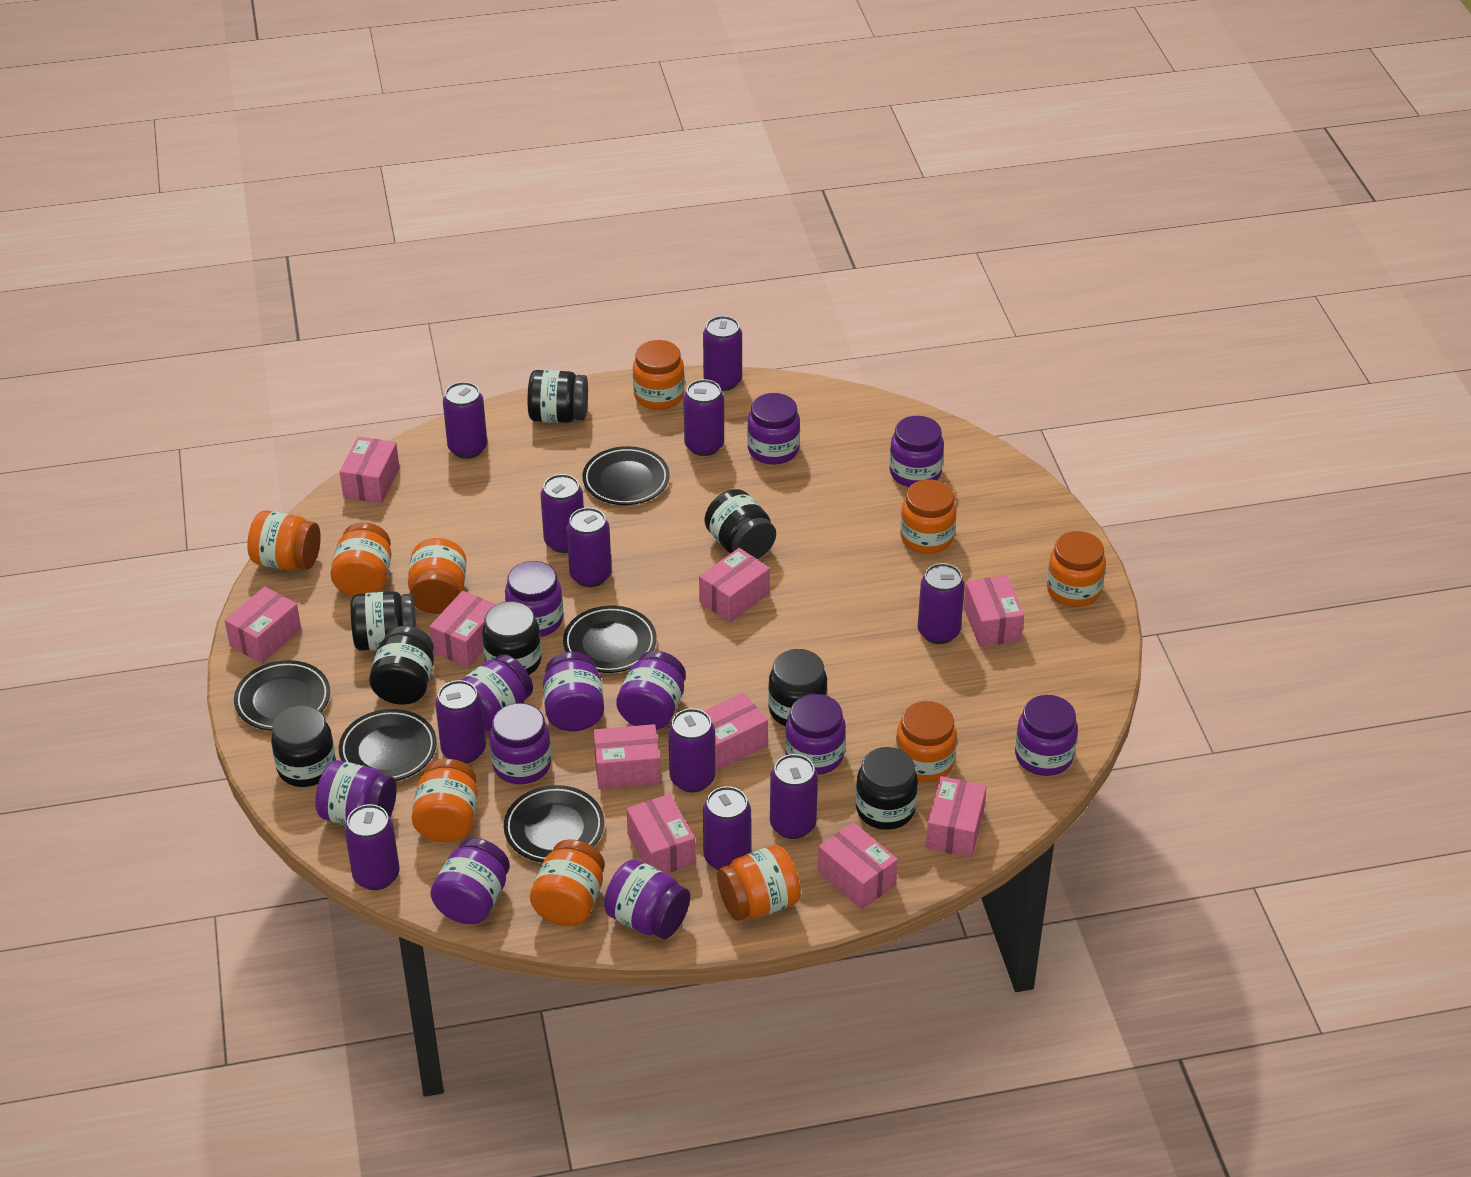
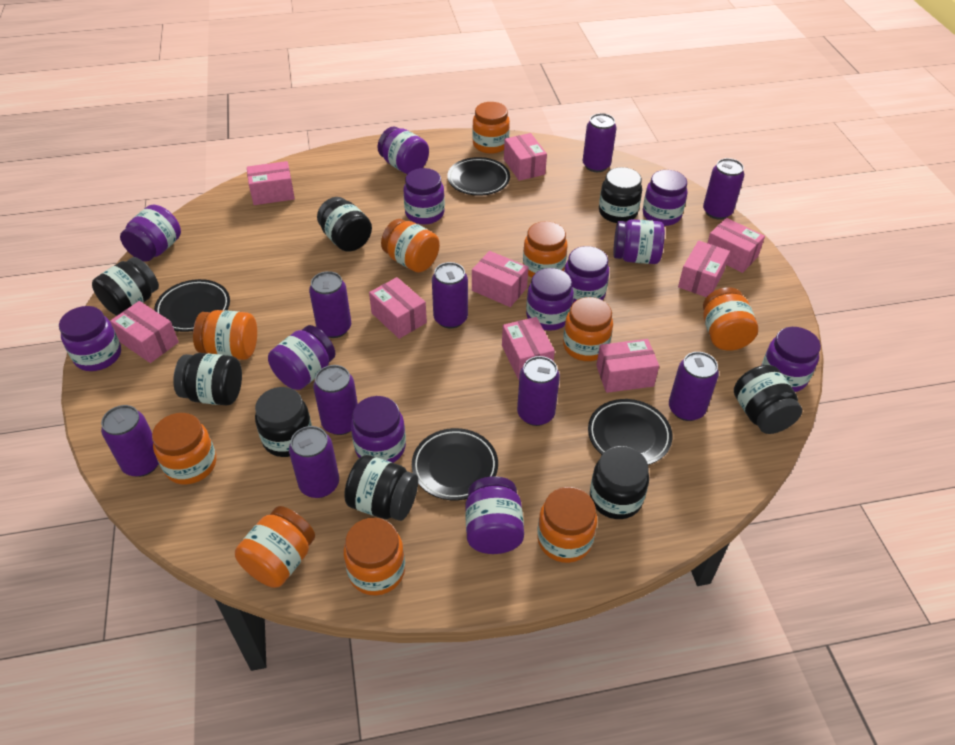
black plate: [234,660,330,731] [339,709,437,781] [504,785,604,863] [563,606,657,673] [582,446,670,505] = 5 -> [154,279,230,332] [412,428,498,500] [447,157,510,196] [588,399,672,465] = 4
pink box: [225,587,301,663] [340,436,400,503] [429,591,497,667] [594,724,660,789] [627,794,695,874] [699,548,770,623] [704,692,768,770] [818,822,898,909] [926,776,987,858] [964,575,1024,647] = 10 -> [110,301,179,363] [247,161,295,205] [369,277,427,339] [472,251,529,307] [502,317,555,380] [504,133,547,181] [596,339,659,393] [678,241,730,297] [707,218,765,273] = 9
purple can: [344,804,400,890] [435,680,486,763] [443,382,487,459] [541,474,584,553] [566,507,612,587] [668,708,716,792] [684,379,724,456] [703,316,742,391] [703,786,751,870] [770,754,818,839] [918,563,965,644] = 11 -> [101,405,159,477] [289,426,339,498] [309,271,351,338] [313,365,358,435] [432,262,468,328] [517,356,560,426] [583,113,617,172] [669,352,719,421] [703,158,744,220] = 9

